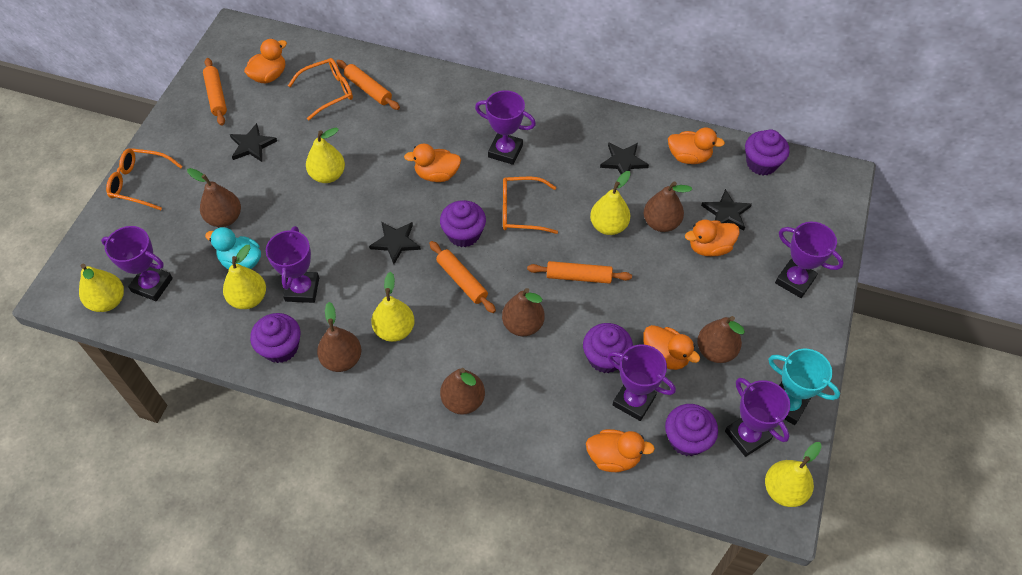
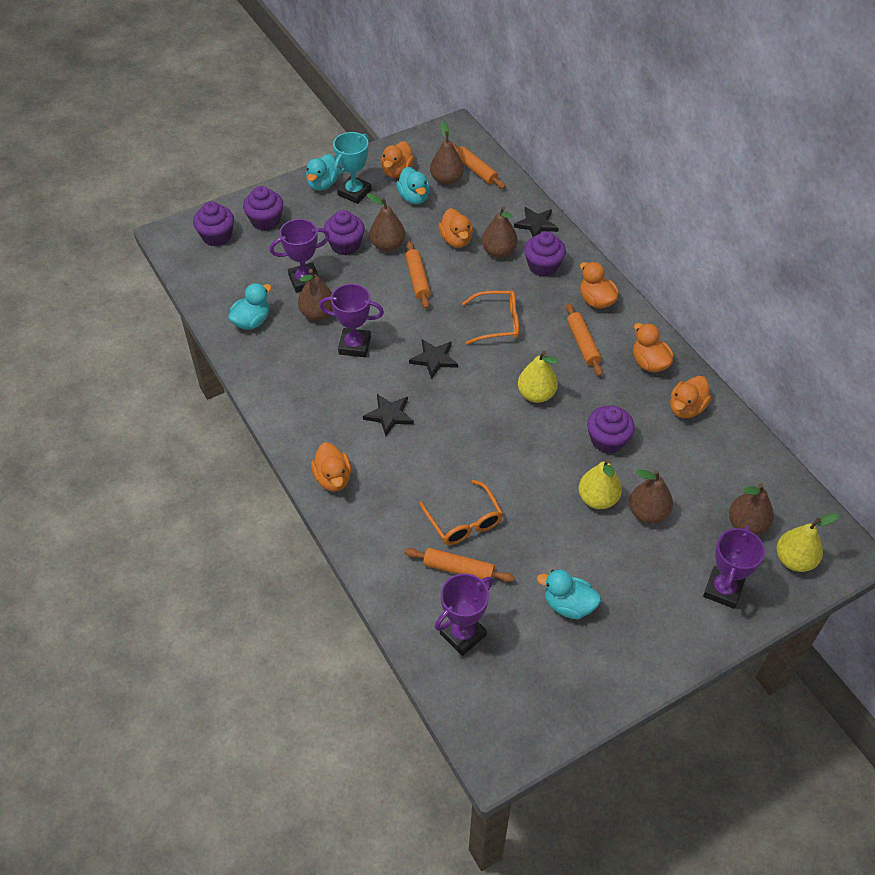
black star: [230,123,277,162] [369,222,421,264] [600,142,649,174] [701,189,752,230] = 4 -> [363,394,414,436] [409,339,458,379] [514,207,558,237] = 3
orange glasses: [106,148,183,210] [288,58,353,121] [503,177,558,234] = 3 -> [419,480,503,545] [462,291,519,344] = 2
purple trophy: [101,226,173,301] [266,226,319,303] [475,90,536,165] [608,344,676,421] [725,378,790,457] [775,222,844,298] = 6 -> [270,219,330,293] [320,284,384,357] [435,574,493,656] [703,525,765,609] = 4
turquoise duck: [205,227,261,269] = 1 -> [228,283,272,330] [306,154,340,191] [396,167,430,204] [537,570,601,619] = 4
yellow pear: [79,264,124,312] [223,245,266,309] [306,128,345,183] [371,272,415,342] [590,171,631,235] [765,442,822,507] = 6 -> [518,351,558,403] [578,459,622,509] [776,513,839,572] = 3

